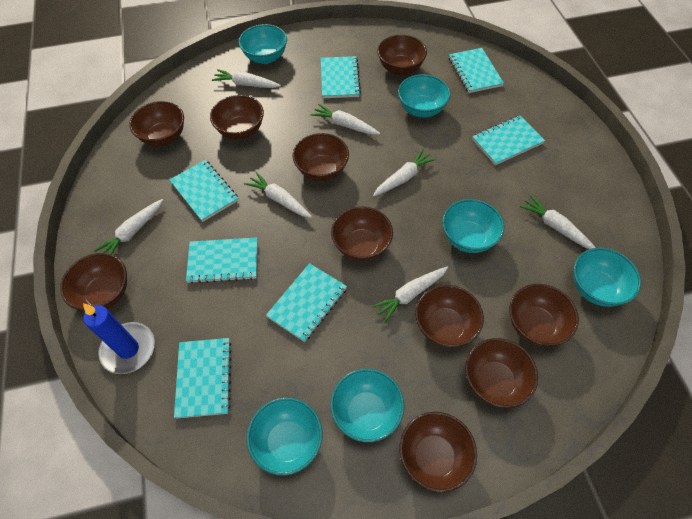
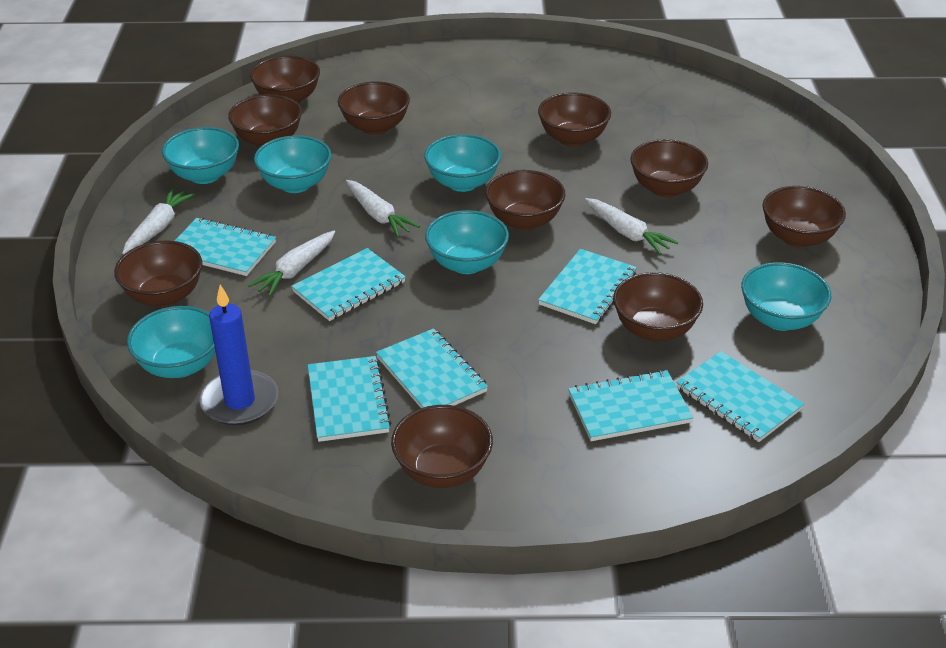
white carrot: [94,199,163,255] [212,69,281,88] [244,172,312,218] [311,104,380,135] [372,267,448,323] [373,149,436,196] [520,195,596,249] = 7 -> [122,188,195,255] [248,230,335,296] [346,180,420,237] [585,198,678,255] = 4

